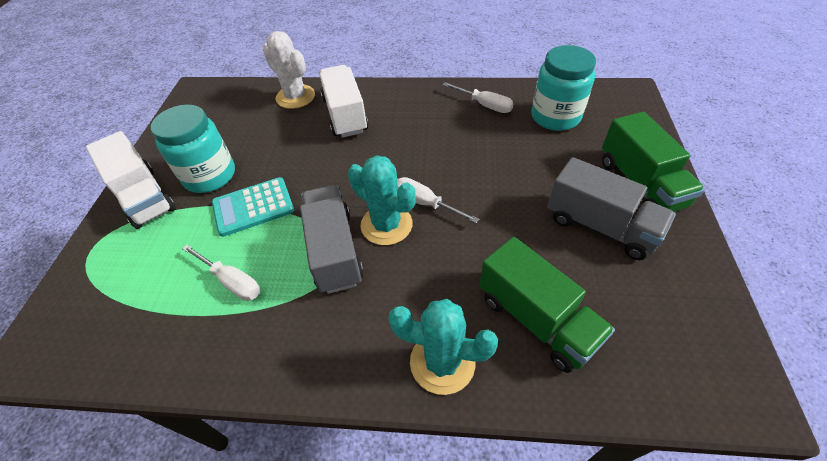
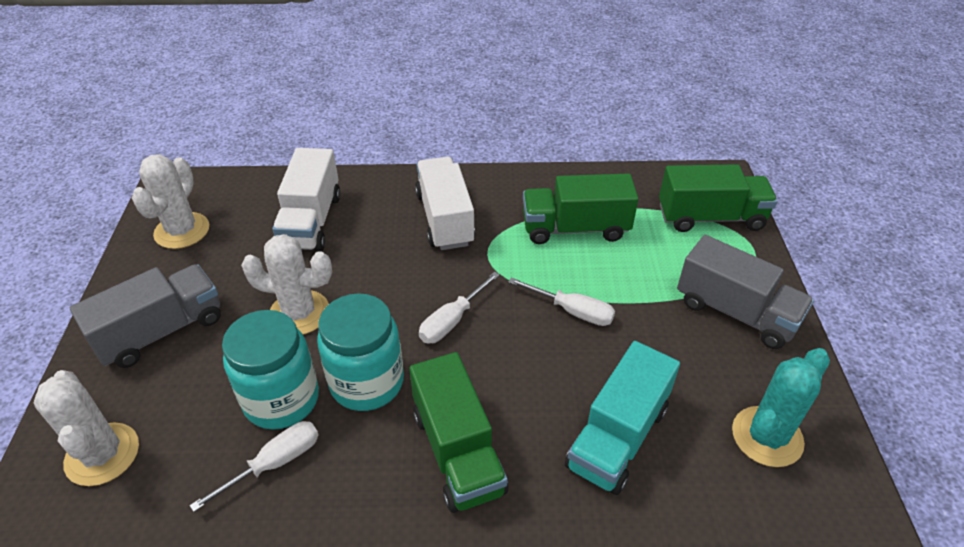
green truck: [480,237,615,373] [602,112,705,212] = 2 -> [409,352,508,513] [523,173,638,244] [659,164,777,232] = 3
turquoise cactus: [348,155,416,245] [388,299,498,395] = 2 -> [732,348,830,467] = 1
turquoise calculator: [212,177,294,237] = 1 -> none = 0
turquoise truck: none = 0 -> [565,341,680,495] = 1
white cactus: [263,31,315,109] = 1 -> [34,370,139,486] [132,154,209,249] [241,234,332,335] = 3

